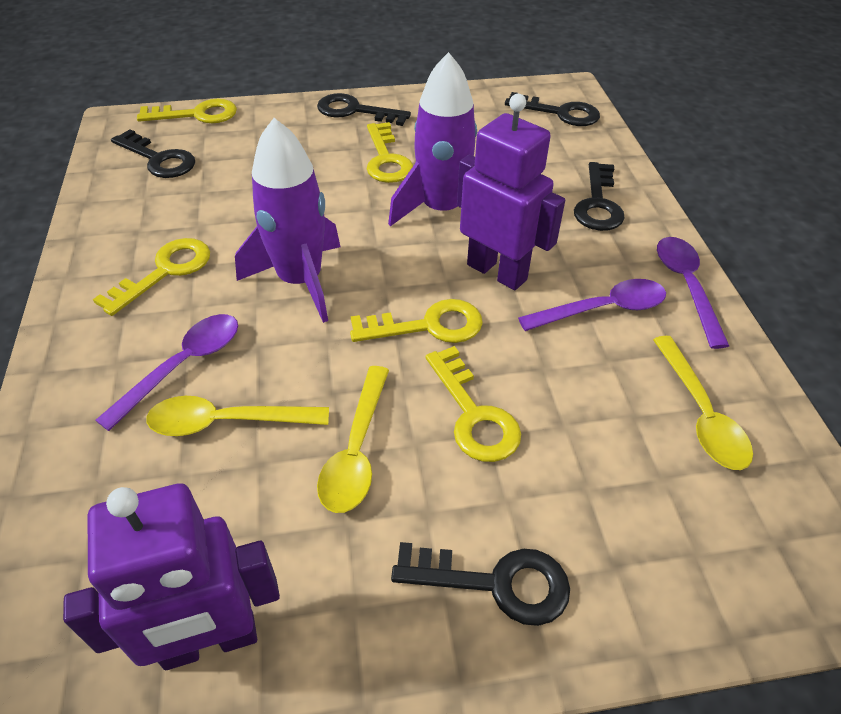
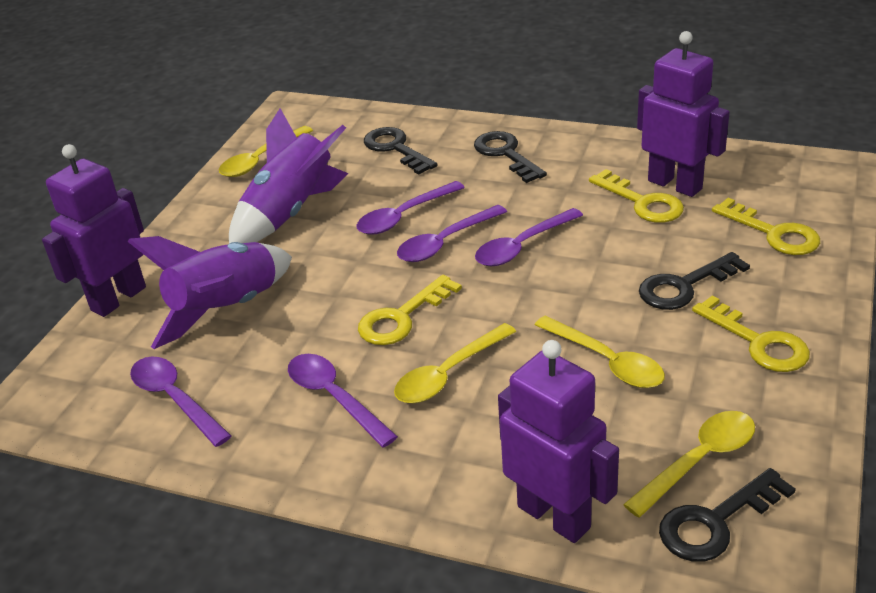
black key: [111,129,195,178] [317,93,411,126] [391,542,570,626] [505,92,600,126] [574,162,625,231] = 5 -> [364,127,438,175] [474,131,547,183] [639,252,750,310] [659,468,796,562] = 4
purple robot: [63,484,280,670] [457,94,565,290] = 2 -> [42,144,146,317] [498,340,619,543] [637,31,730,197] = 3
purple spoon: [95,314,238,431] [518,279,666,331] [657,237,729,349] = 3 -> [130,356,231,447] [288,354,398,448] [357,181,465,235] [397,205,507,262] [475,208,583,266] = 5
yellow key: [93,238,210,316] [137,99,237,123] [350,299,483,343] [367,122,413,183] [426,346,521,462] = 5 -> [358,275,462,345] [589,169,684,223] [692,295,810,372] [712,198,820,255] = 4
yellow spoon: [146,396,329,436] [317,366,389,513] [653,336,753,470] = 3 -> [219,126,313,177] [394,323,516,403] [535,316,665,388] [623,411,755,518] = 4

